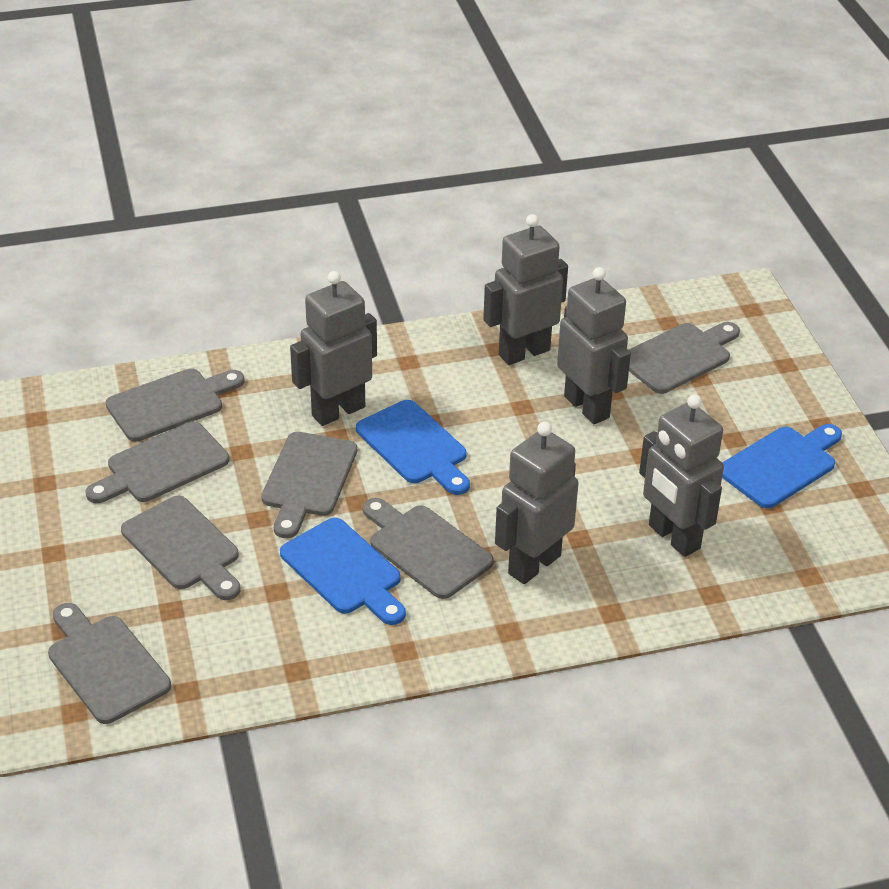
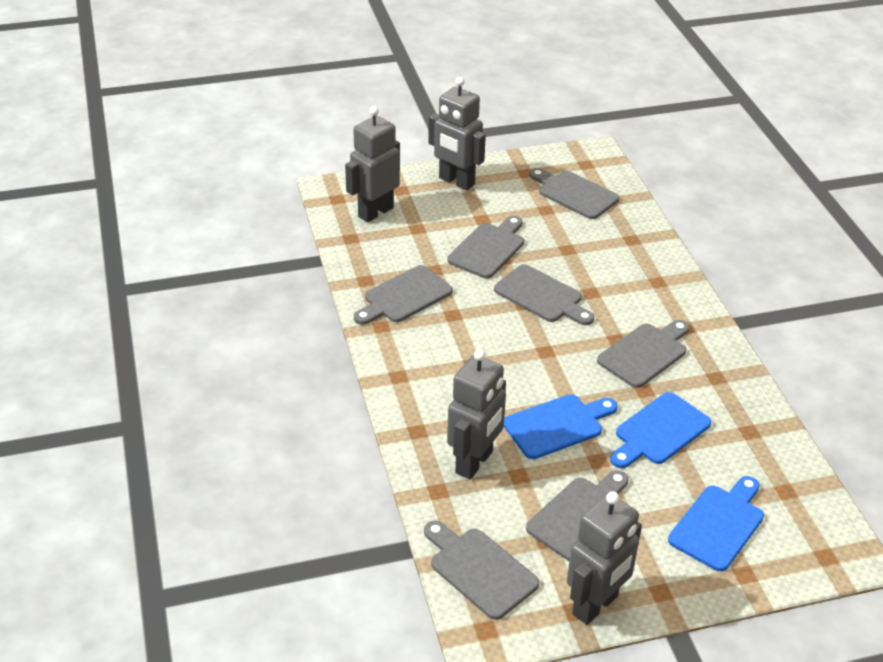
grey robot: [290,271,377,426] [483,214,568,365] [495,422,578,584] [557,267,631,424] [639,394,724,557] = 5 -> [345,106,400,222] [428,77,486,190] [447,349,506,479] [567,491,642,625] = 4

